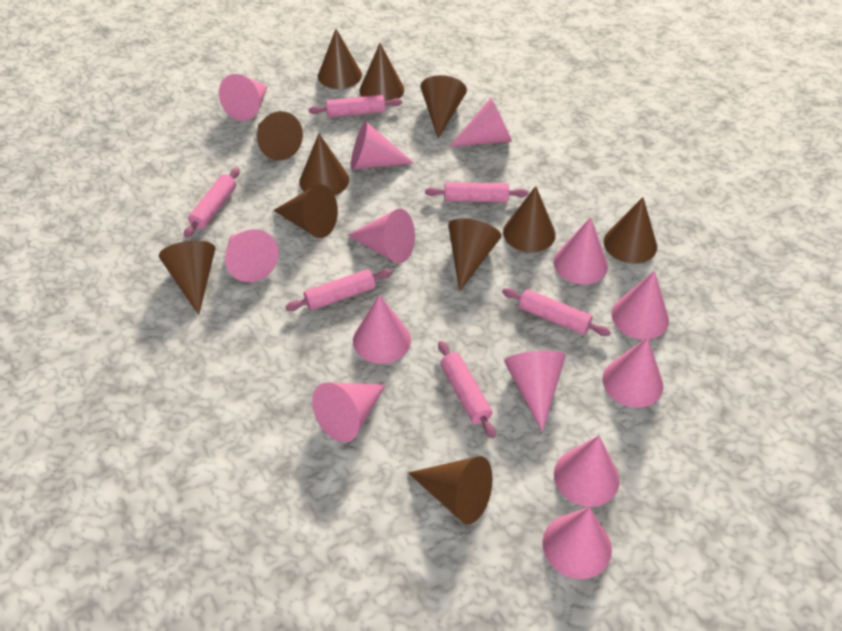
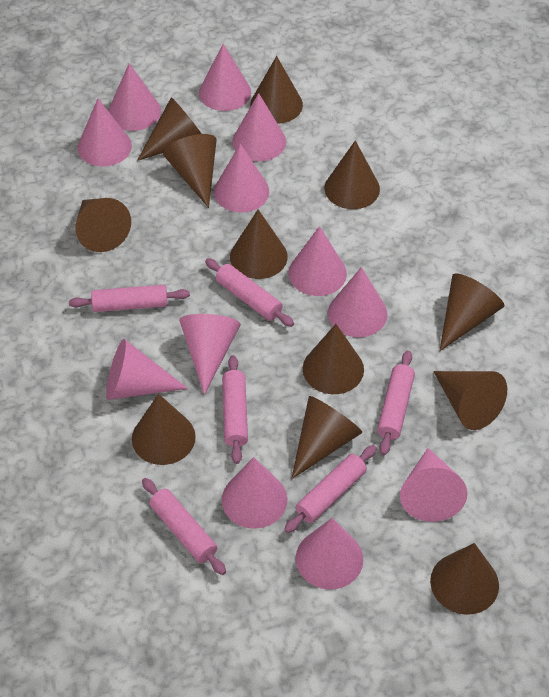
brown cone: [159,241,216,315] [257,111,303,161] [273,184,338,238] [299,133,349,196] [318,29,362,89] [360,43,404,101] [408,456,493,524] [421,75,467,138] [448,219,501,292] [503,186,556,253] [604,197,657,264] = 11 -> [76,198,131,252] [132,394,196,465] [137,97,202,161] [163,134,217,208] [230,210,288,279] [250,56,303,124] [291,396,362,479] [303,324,364,394] [324,140,380,209] [430,543,499,615] [433,371,507,430] [440,273,504,351] = 12
pink cone: [219,74,268,121] [225,229,279,282] [312,382,386,442] [348,209,415,264] [351,121,414,170] [353,294,411,364] [449,98,512,147] [504,351,566,432] [542,507,612,579] [554,217,608,285] [554,436,620,507] [603,337,663,408] [611,271,669,340] = 13 -> [78,99,132,167] [106,339,188,400] [108,63,161,131] [179,314,241,395] [199,44,251,111] [214,144,269,213] [222,457,288,529] [232,93,286,161] [289,226,347,296] [296,518,363,590] [328,267,388,337] [400,448,467,522] = 12

